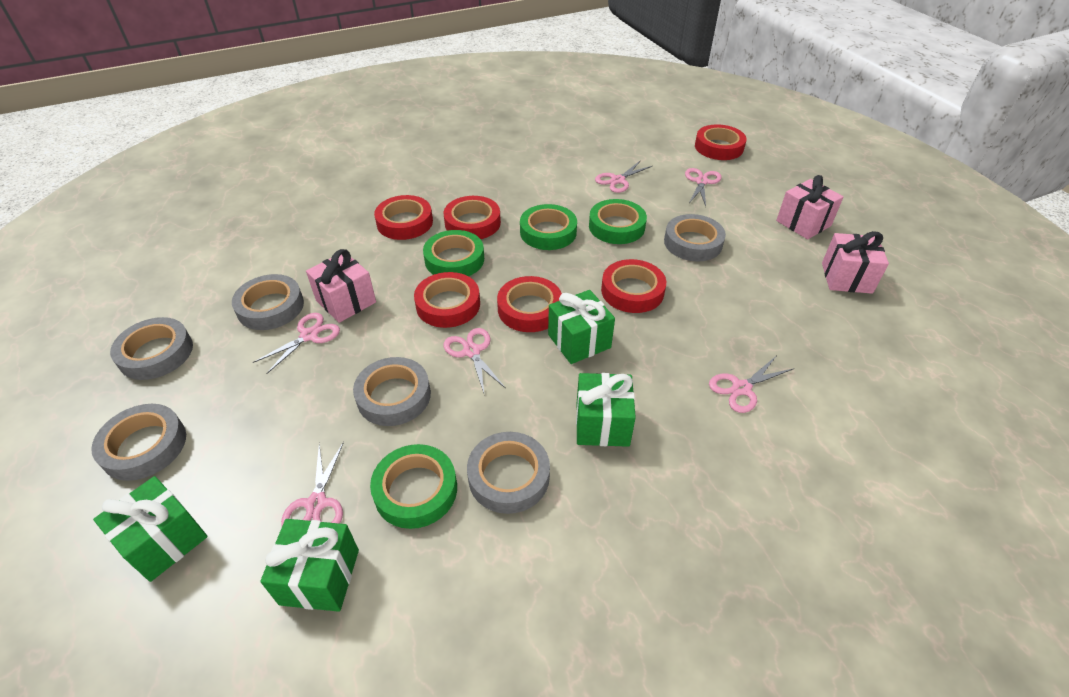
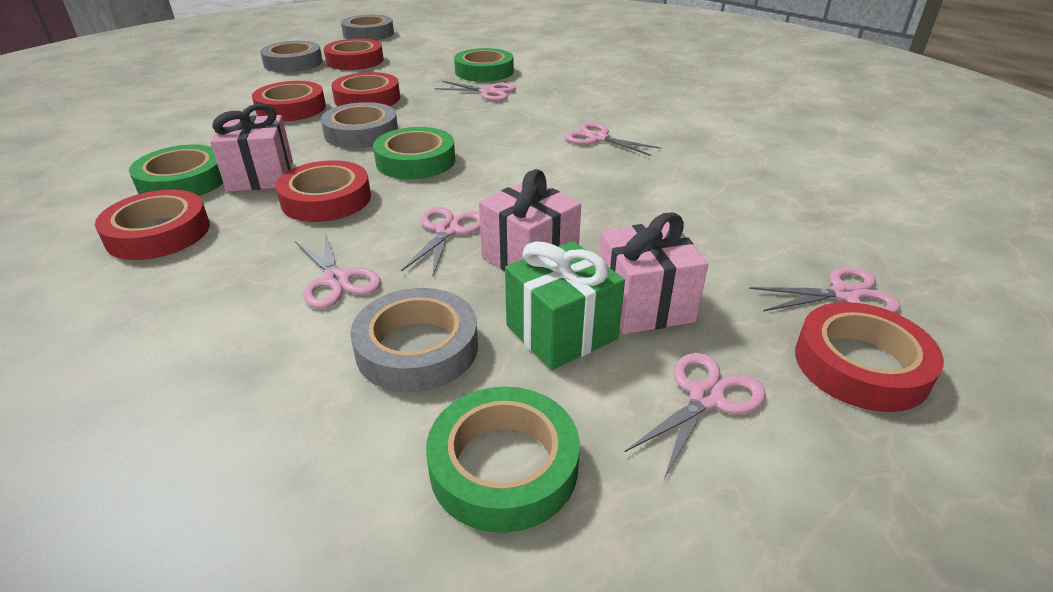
green gift: [93,476,208,582] [260,519,359,612] [548,290,615,364] [576,373,636,447] = 4 -> [505,241,625,370] = 1
grey tape: [91,404,186,481] [110,317,193,380] [232,274,304,330] [353,357,431,426] [467,432,550,514] [664,214,726,262] = 6 -> [260,41,323,73] [321,102,398,148] [341,15,394,40] [350,288,478,392] = 4

